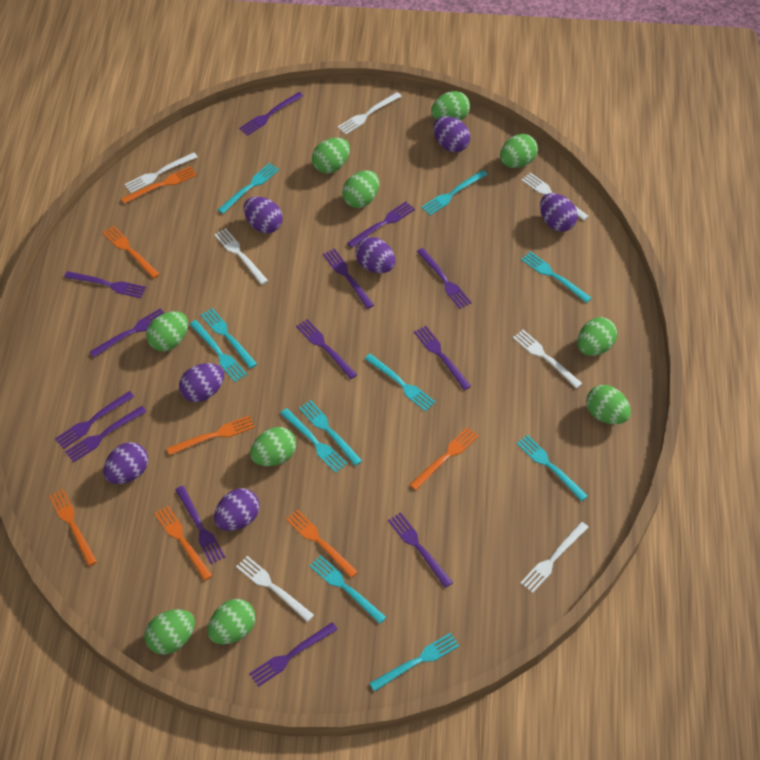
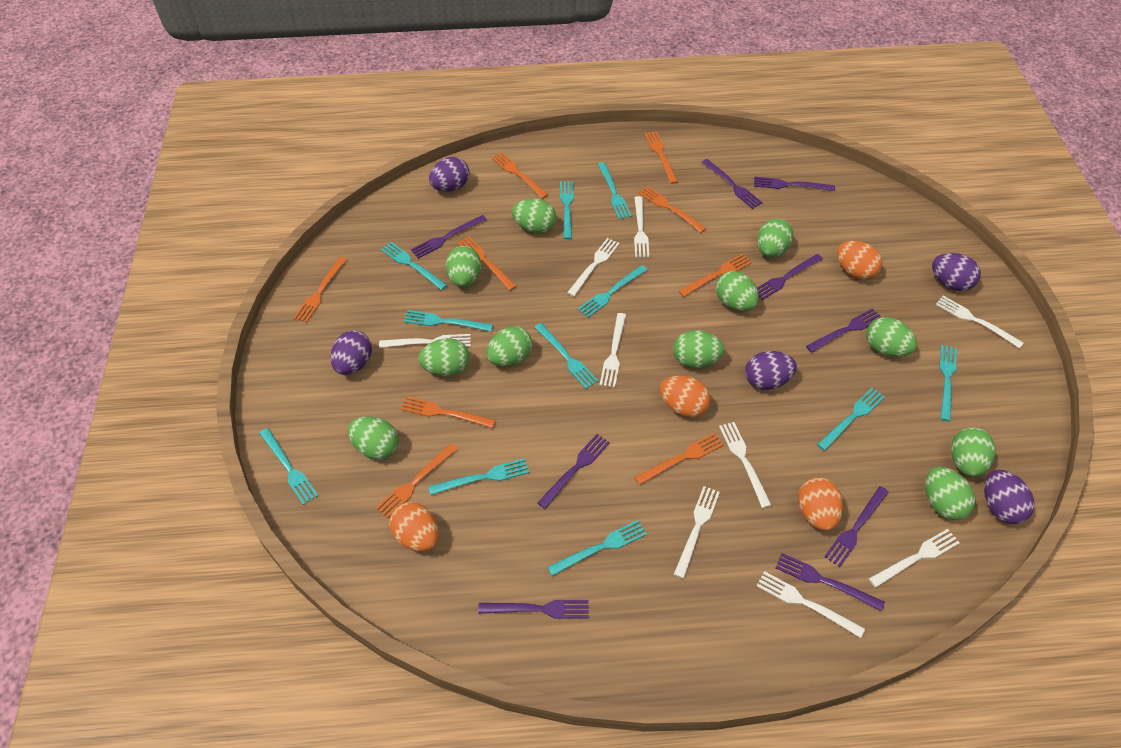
green egg: [145,609,195,655] [146,311,188,351] [207,599,256,644] [250,427,296,466] [312,138,350,173] [342,170,379,208] [431,91,470,121] [500,134,538,168] [577,317,617,356] [586,385,631,424] = 10 -> [348,416,399,460] [418,338,470,376] [446,246,481,287] [486,326,532,367] [512,199,556,234] [673,330,725,368] [716,271,759,311] [757,218,793,257] [866,317,917,357] [925,467,976,520] [951,427,996,477] = 11
orange egg: none = 0 -> [389,502,439,552] [660,376,710,417] [798,477,843,531] [837,241,882,280] = 4
orange fork: [49,489,97,566] [102,225,159,279] [121,166,197,204] [154,506,212,581] [167,416,255,456] [286,509,358,578] [409,427,479,490] = 7 -> [293,257,347,323] [376,443,458,518] [401,396,496,428] [458,236,517,291] [492,153,548,199] [634,433,724,485] [639,186,706,233] [644,131,678,184] [679,254,752,297] = 9
purple egg: [103,442,148,484] [179,363,224,402] [214,488,260,531] [244,196,283,233] [356,237,395,273] [433,116,470,152] [540,193,578,232] = 7 -> [330,330,372,375] [429,157,469,192] [745,351,797,390] [932,253,981,291] [984,470,1035,524] = 5
purple fork: [55,391,134,449] [64,271,146,298] [65,406,147,462] [90,308,164,357] [175,486,225,564] [239,92,303,136] [249,622,338,687] [296,319,357,379] [323,248,374,309] [347,201,415,248] [388,512,453,588] [414,326,471,390] [417,248,472,309] = 13 -> [411,215,487,259] [478,600,589,619] [538,434,610,509] [702,159,763,209] [754,177,835,191] [757,254,823,300] [776,553,885,611] [806,308,881,353] [824,486,889,567] = 9
white fork: [124,153,197,193] [214,228,268,285] [236,556,314,622] [337,92,402,135] [513,330,583,389] [520,522,589,593] [521,173,588,220] = 7 -> [379,334,471,348] [567,238,620,296] [600,313,626,388] [634,196,650,258] [674,486,720,579] [719,422,771,508] [757,571,865,638] [869,529,960,588] [936,296,1024,348] = 9

